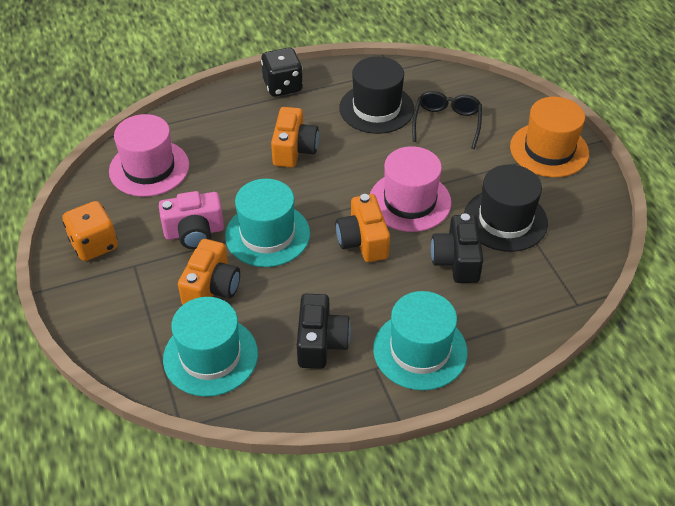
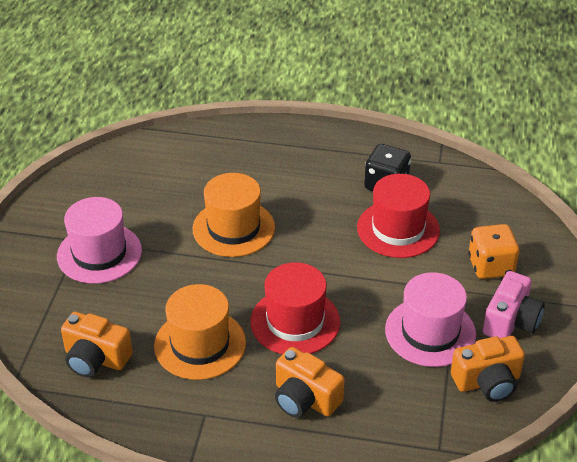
black camera: [297,294,351,369] [431,213,484,283] = 2 -> none = 0
black glasses: [412,91,482,149] = 1 -> none = 0
black hat: [339,57,414,134] [464,164,548,252] = 2 -> none = 0
orange hat: [510,97,589,177] = 1 -> [154,284,246,380] [192,173,275,257] = 2
red hat: none = 0 -> [250,262,340,355] [357,174,440,258] = 2
turquoise hat: [163,297,258,397] [225,179,310,267] [373,291,467,390] = 3 -> none = 0

